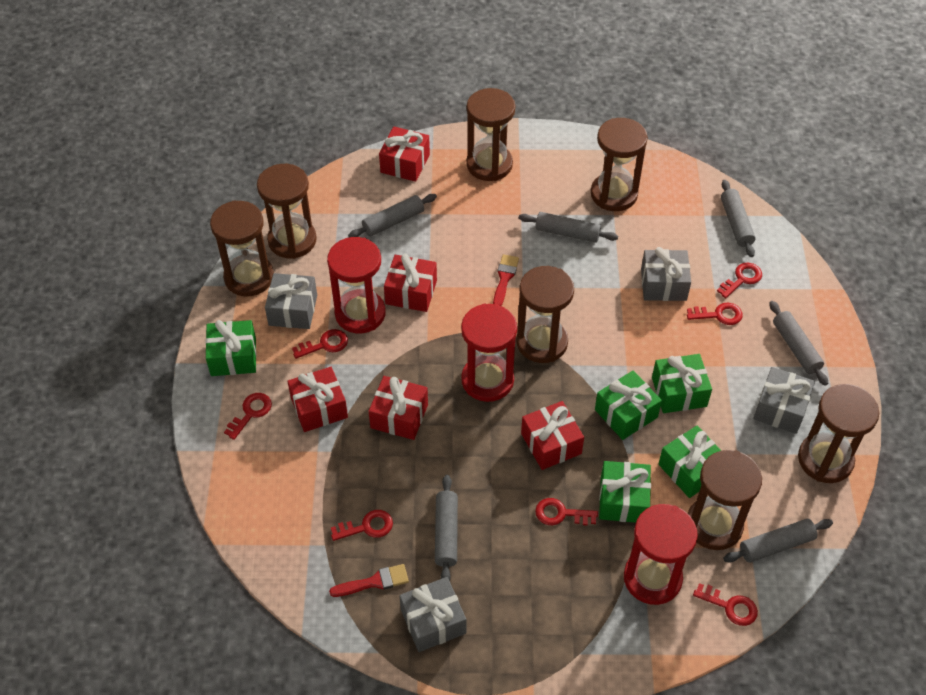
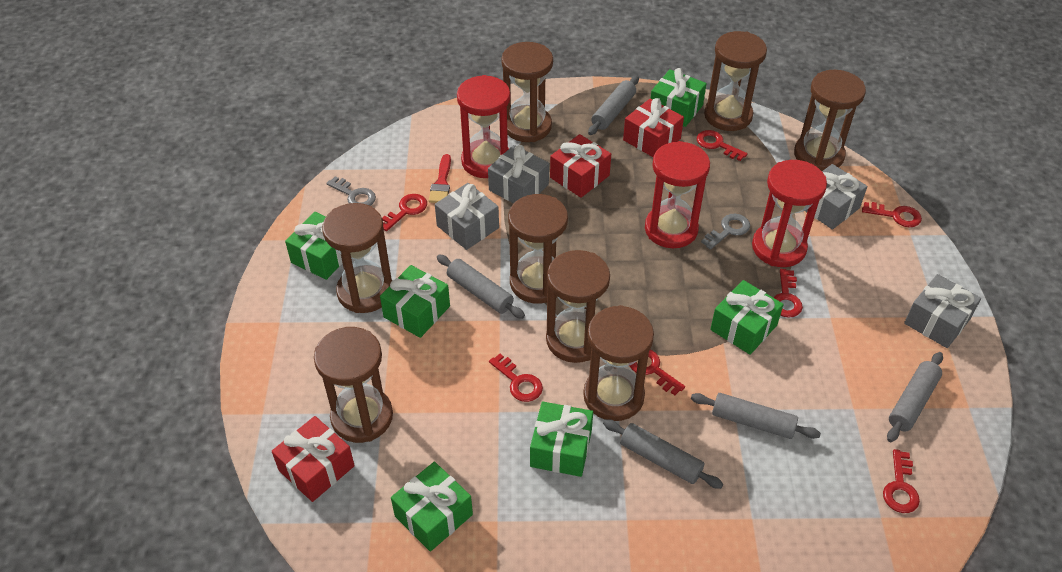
brown hourglass: [210,200,274,297] [257,164,317,259] [466,88,515,181] [516,266,574,363] [591,118,648,211] [688,450,762,550] [798,384,879,483] = 7 -> [314,327,393,443] [322,203,392,313] [501,42,553,142] [508,194,568,303] [546,250,610,363] [583,305,654,421] [704,31,767,131] [794,70,866,171] = 8
green gift: [205,320,257,376] [595,371,662,440] [599,461,651,523] [652,354,712,413] [658,426,721,498] = 5 -> [285,212,343,280] [380,265,450,338] [391,462,473,552] [530,402,593,477] [651,68,707,127] [710,280,784,355] = 6
grey key: none = 0 -> [326,176,376,206] [701,214,750,250] = 2
grey rolling pin: [348,194,437,237] [435,475,458,581] [519,212,618,243] [721,180,756,257] [723,519,833,563] [769,301,828,386] = 6 -> [437,255,525,319] [588,76,639,135] [603,419,723,489] [691,393,821,439] [887,352,943,442] = 5
red brush: [329,564,409,597] [493,254,519,306] = 2 -> [429,154,451,203] = 1
red gift: [287,367,348,432] [369,376,428,440] [379,126,430,182] [384,254,437,312] [521,401,584,470] = 5 -> [272,416,355,502] [550,134,611,198] [623,98,684,157] = 3

